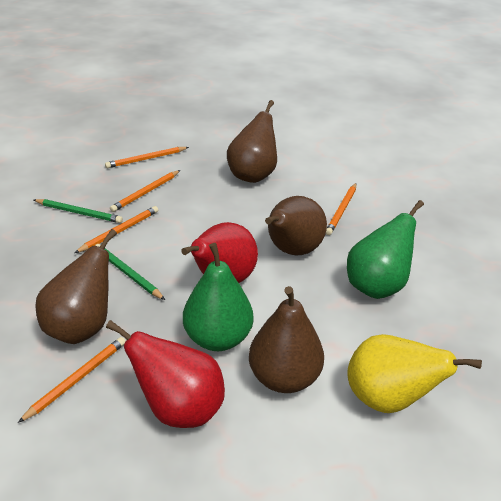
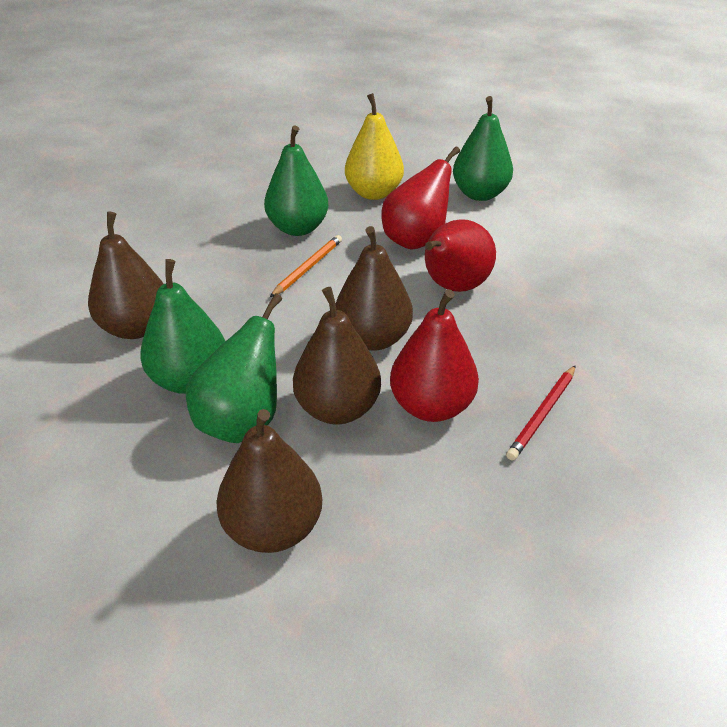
green pear: [183,243,253,351] [347,200,424,299] = 2 -> [140,259,226,394] [186,293,282,443] [264,125,329,236] [453,96,513,201] = 4
green pencil: [34,199,123,223] [95,244,165,300] = 2 -> none = 0
orange pencil: [18,337,126,423] [75,206,158,253] [105,147,189,168] [110,170,180,212] [326,183,356,235] = 5 -> [270,235,342,297] = 1
red pear: [106,320,225,428] [181,222,258,283] = 2 -> [382,147,460,250] [390,289,479,422] [425,219,496,292] = 3
red pencil: none = 0 -> [506,365,576,461] = 1

